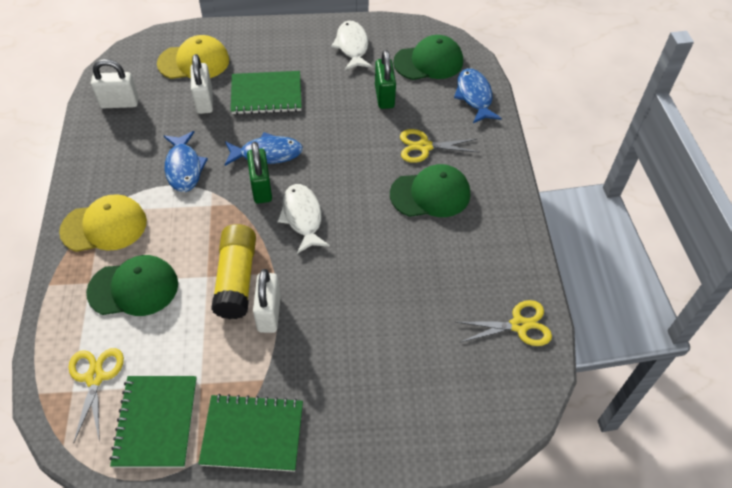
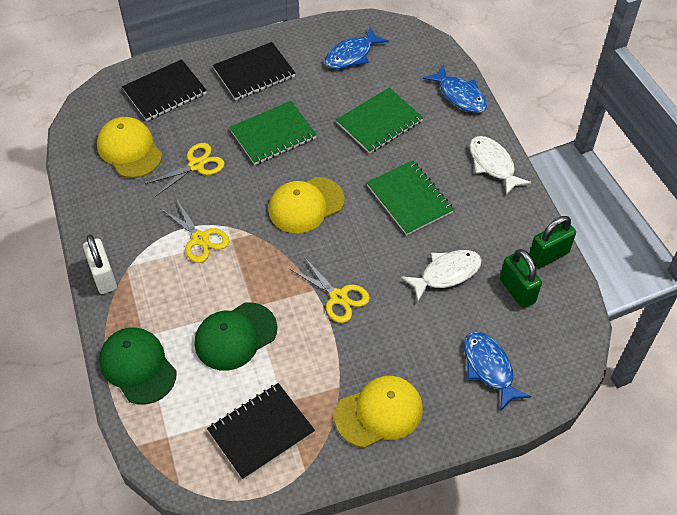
black notebook: none = 0 -> [122,59,207,121] [207,383,315,480] [213,42,296,100] = 3
green cap: [86,255,178,316] [390,164,470,217] [393,35,463,80] = 3 -> [99,327,177,405] [195,302,277,371] = 2
white padlock: [91,59,139,108] [191,54,213,114] [253,269,281,333] = 3 -> [83,235,117,294] = 1
yellow cap: [59,195,147,252] [157,35,229,79] = 2 -> [97,117,162,178] [269,177,345,233] [334,376,423,448] = 3
yellow glue stick: [211,224,256,319] = 1 -> none = 0

